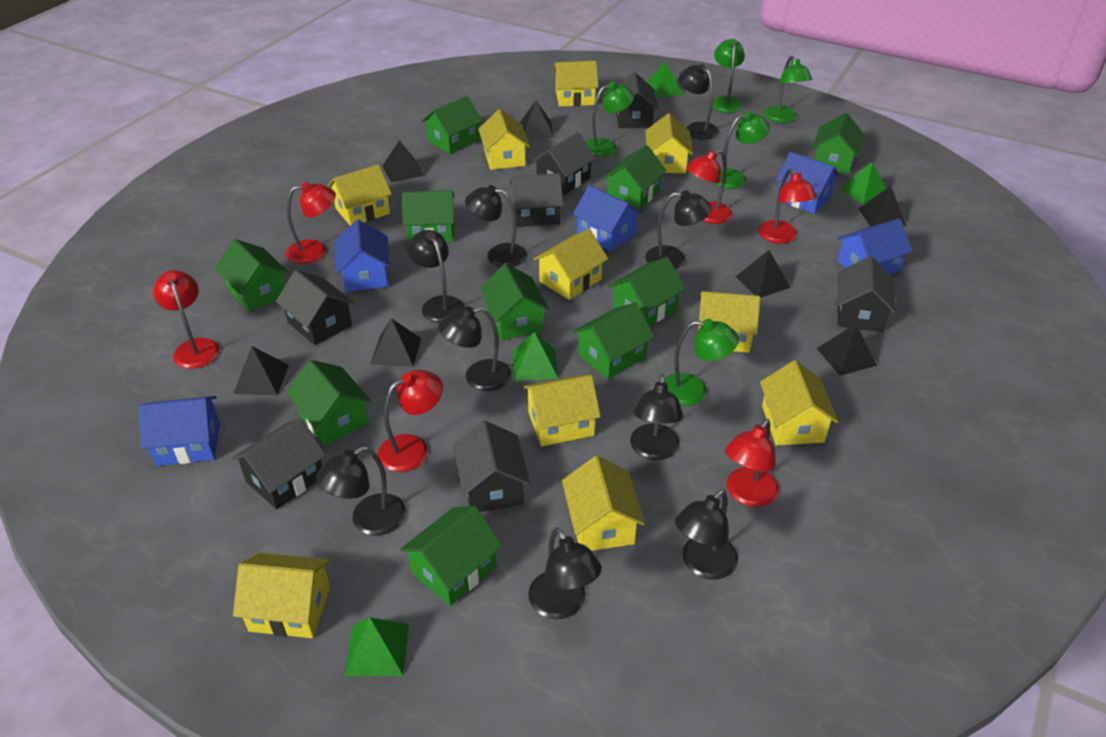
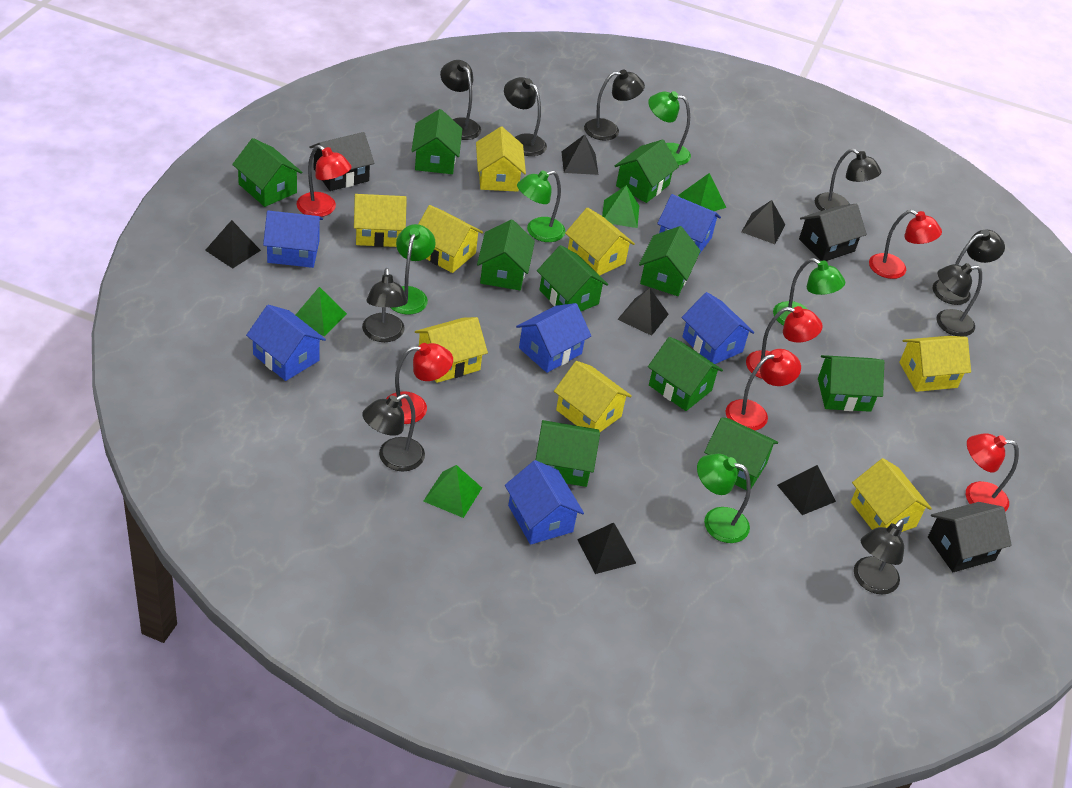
black house: [232,419,326,510] [276,270,354,346] [453,420,531,512] [510,173,563,227] [531,132,596,195] [616,72,658,128] [838,256,896,332] = 7 -> [309,132,374,191] [799,204,867,261] [928,502,1012,572] = 3
black pyramid: [233,346,289,395] [371,318,421,367] [383,140,424,182] [520,101,554,138] [736,250,791,298] [817,324,877,376] [858,186,906,227] = 7 -> [205,220,261,268] [561,134,599,175] [577,523,636,574] [617,288,669,336] [742,200,785,244] [777,465,836,515] = 6
blue house: [138,396,220,466] [335,220,390,292] [572,185,642,252] [776,152,840,214] [837,219,913,275] = 5 -> [246,305,326,381] [263,210,323,268] [505,460,584,545] [516,303,591,373] [657,194,721,254] [682,292,755,364] = 6
yellow house: [233,553,330,638] [328,164,392,226] [478,109,530,170] [523,375,601,446] [534,229,608,300] [553,61,599,107] [562,456,645,551] [645,113,693,173] [698,291,760,353] [760,360,839,446] = 10 -> [354,194,407,247] [415,317,488,383] [418,205,483,273] [476,127,526,192] [554,361,632,432] [565,207,635,275] [851,458,932,532] [899,336,971,392] = 8

